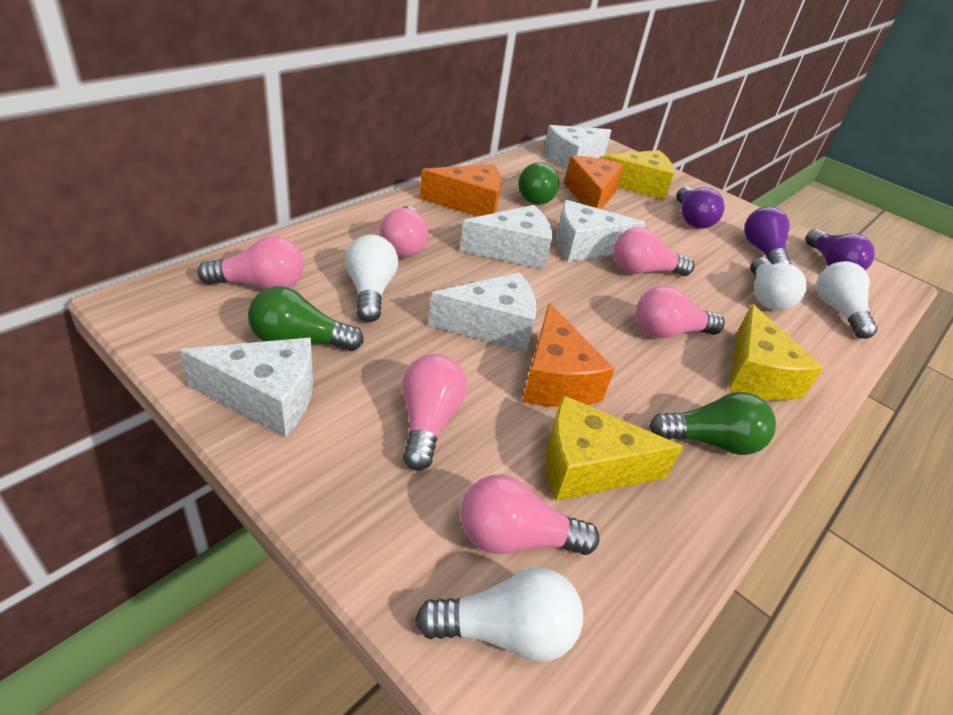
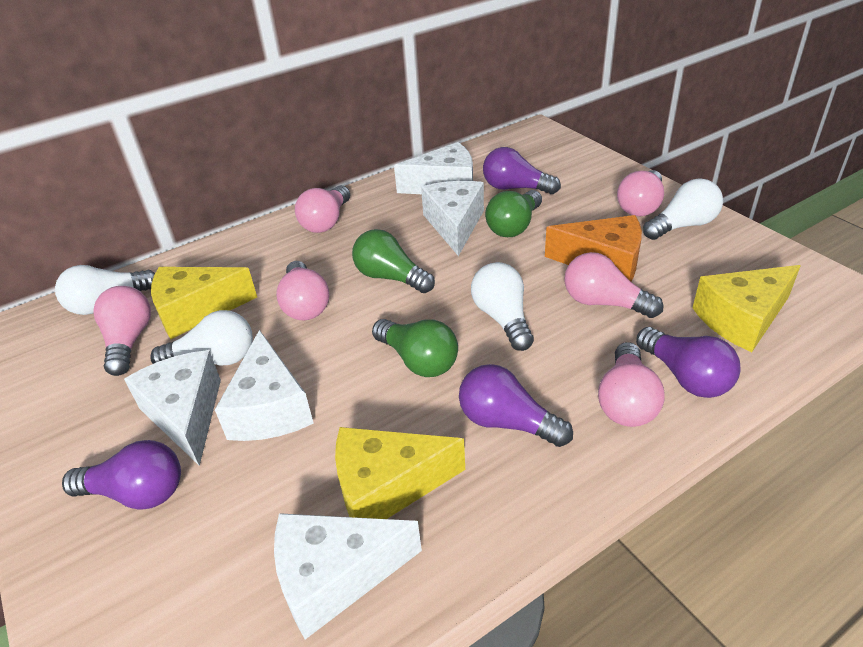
orange cheese: [420,164,502,217] [522,303,615,407] [564,156,624,209] = 3 -> [545,215,642,281] = 1
purple light bulb: [677,187,725,229] [744,206,791,264] [805,229,875,271] = 3 -> [62,440,181,510] [459,364,573,447] [483,147,561,194] [636,327,741,398] = 4

